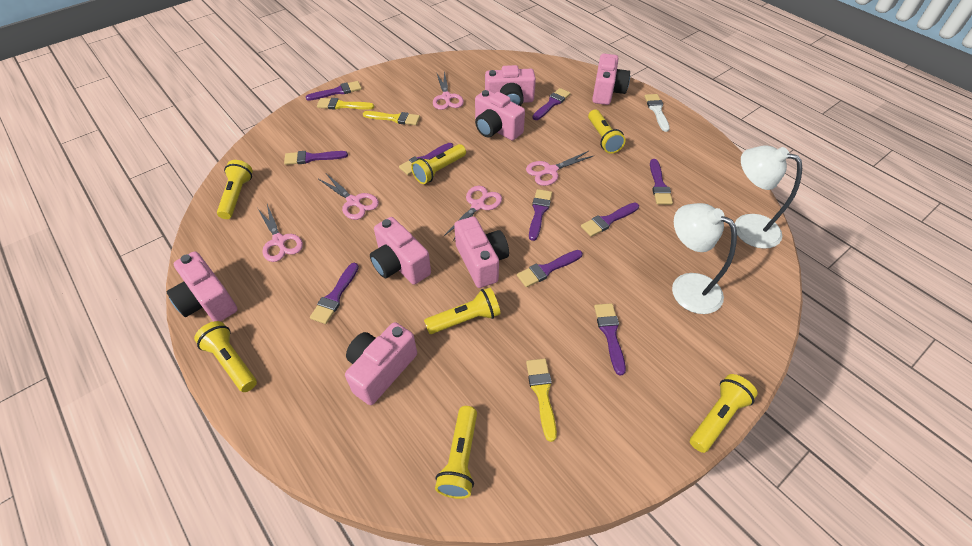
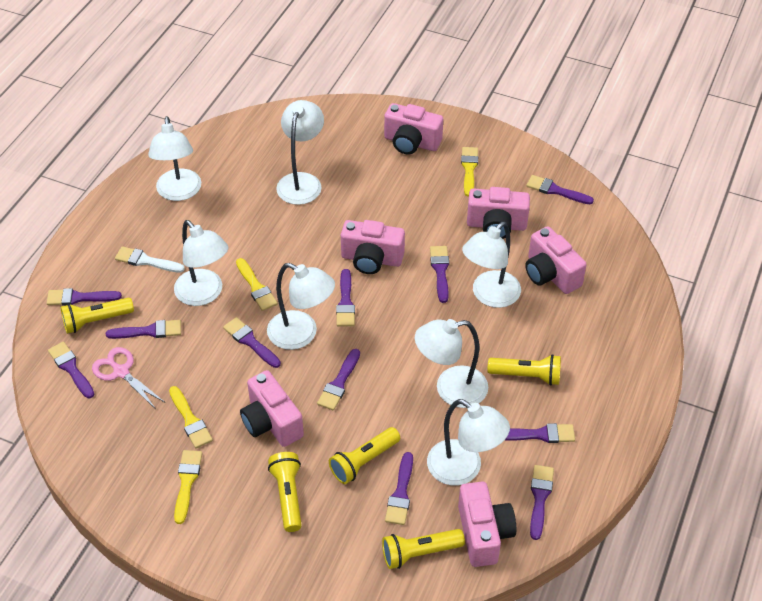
pink camera: [167,251,238,321] [345,322,417,405] [370,217,431,285] [454,216,509,288] [475,90,525,141] [485,65,536,106] [592,54,630,105] = 7 -> [240,370,304,447] [341,220,405,274] [384,103,443,155] [458,482,516,567] [467,187,530,239] [525,226,587,294] = 6
pink scissors: [258,204,303,262] [319,173,379,220] [433,71,464,110] [444,186,502,241] [526,151,595,186] = 5 -> [92,347,164,409] = 1
purple brush: [284,151,348,165] [306,81,362,101] [310,263,359,324] [399,143,453,175] [517,250,582,287] [529,189,552,241] [532,88,571,120] [581,203,639,237] [594,303,626,376] [650,159,673,205] = 10 -> [47,288,122,306] [48,342,95,398] [106,320,181,339] [223,317,281,368] [317,349,360,410] [336,269,355,326] [385,452,413,525] [430,246,449,303] [505,423,575,443] [526,175,594,204] [530,465,554,540] = 11
white lamp: [672,203,737,314] [735,145,802,249] = 2 -> [148,116,201,201] [174,220,228,306] [267,263,335,350] [276,100,324,205] [415,319,488,408] [427,399,510,486] [462,222,521,308] = 7
yellow brush: [317,98,374,110] [363,111,420,125] [526,359,557,442] = 3 -> [169,386,213,448] [174,450,203,524] [236,258,278,311] [461,147,478,197] = 4
yellow flashlight: [194,321,257,392] [217,160,253,219] [411,144,466,184] [424,288,501,334] [435,406,477,499] [588,110,626,154] [690,374,758,453] = 7 -> [60,297,134,334] [268,452,302,532] [329,427,400,484] [382,529,465,569] [488,354,561,385] = 5

